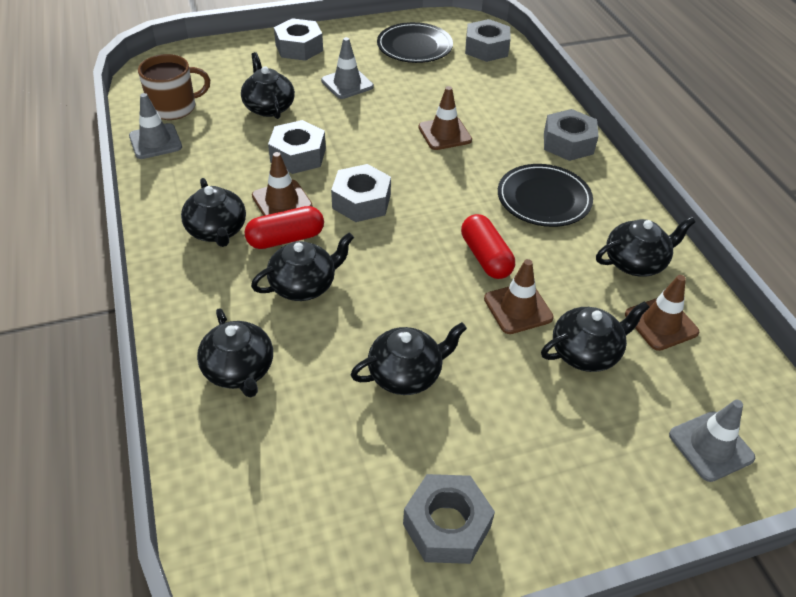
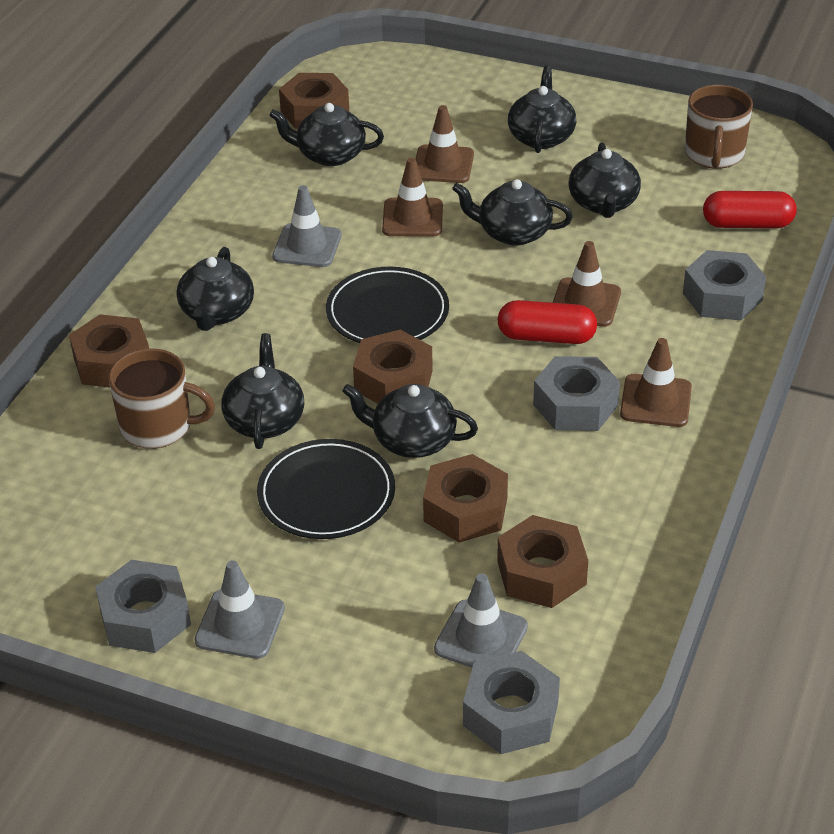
brown mug: [138,54,210,120] = 1 -> [109,348,215,449] [685,85,753,169] = 2
brown nut: none = 0 -> [69,314,149,387] [279,73,349,129] [353,330,433,404] [423,454,508,542] [497,515,588,608] = 5
grey nut: [268,120,326,174] [274,18,323,61] [331,164,391,222] [403,474,495,564] [465,19,510,62] [544,109,599,161] = 6 -> [95,560,191,653] [463,651,560,754] [533,356,620,431] [683,250,766,321] = 4

